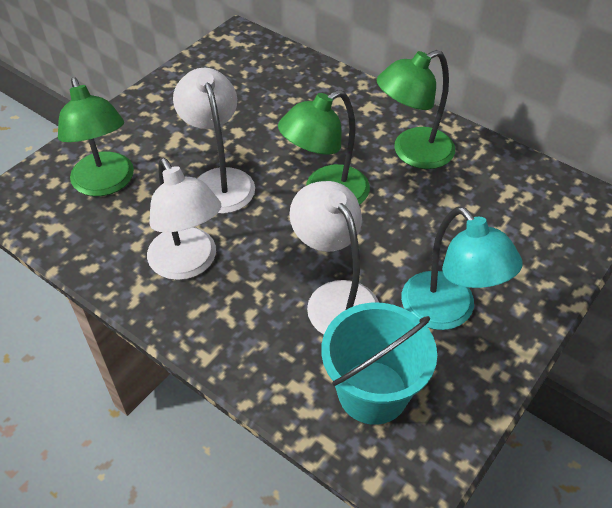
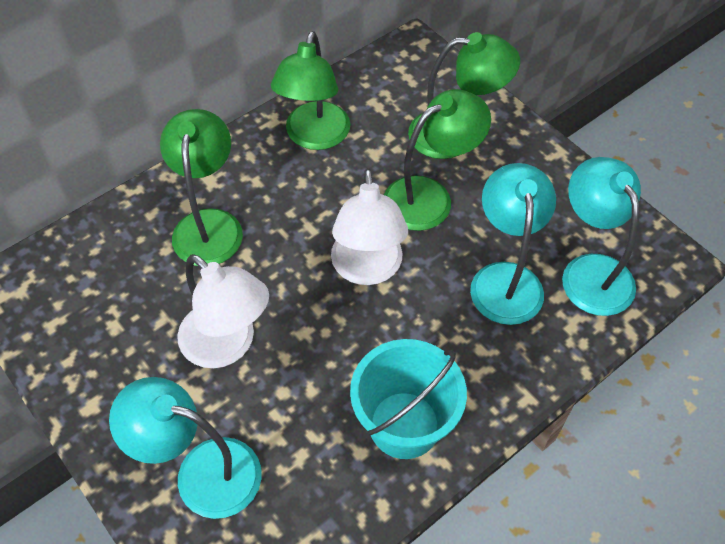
green lamp: [58,77,134,196] [278,90,370,205] [376,50,455,169] = 3 -> [160,109,243,266] [271,31,350,150] [384,89,491,231] [408,32,520,159] = 4
turquoise lamp: [401,206,523,330] = 1 -> [109,377,262,519] [470,163,556,325] [562,157,641,316] = 3
white lamp: [147,158,221,280] [173,68,255,214] [289,181,379,335] = 3 -> [177,254,269,368] [331,168,408,285] = 2

